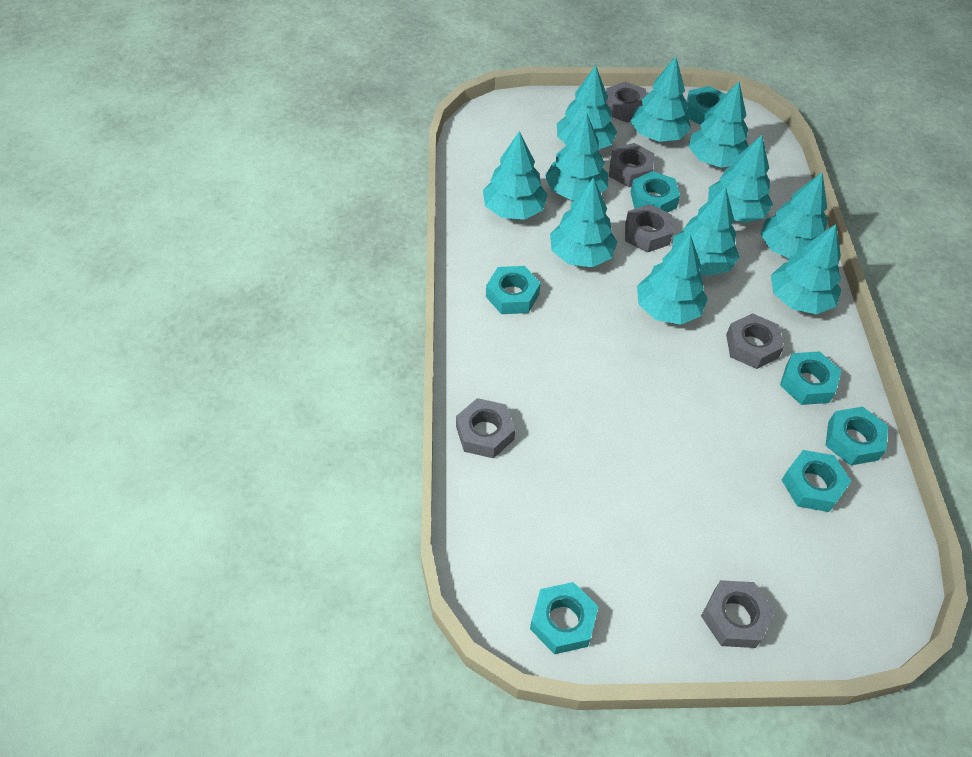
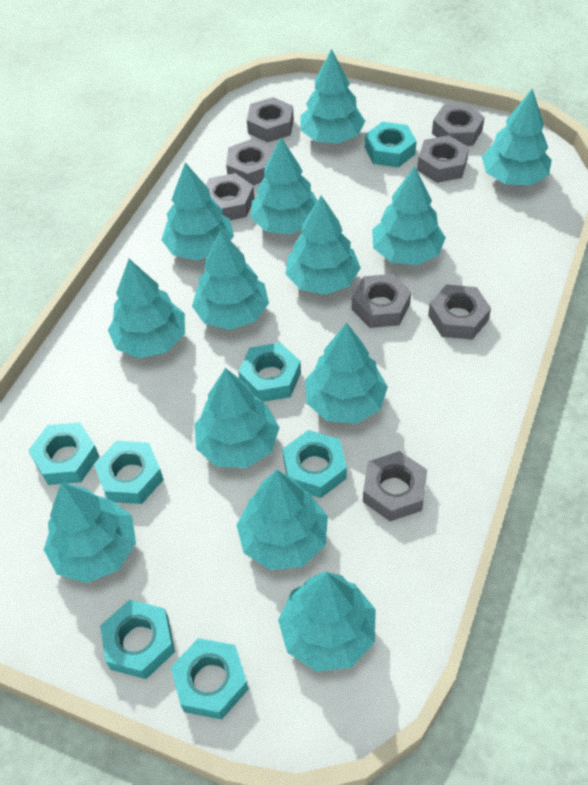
grey nut: [456,398,515,458] [606,82,647,123] [609,143,654,187] [625,204,673,253] [701,580,775,648] [726,313,784,369] = 6 -> [206,173,255,220] [226,139,273,186] [247,97,294,143] [352,274,411,328] [363,451,427,521] [417,135,469,183] [428,284,491,340] [432,104,485,146] = 8
turquoise tree: [483,131,548,220] [545,113,608,200] [550,178,617,267] [557,65,617,150] [631,56,691,142] [637,234,708,325] [672,186,740,276] [689,81,749,168] [708,135,773,223] [760,172,828,258] [771,224,842,314] = 11 -> [44,482,136,583] [108,259,185,358] [161,162,234,260] [192,230,269,330] [195,368,279,468] [237,469,328,570] [251,137,318,234] [278,572,376,672] [285,195,361,295] [300,49,365,143] [305,323,388,424] [372,166,446,265] [482,89,552,185] = 13

